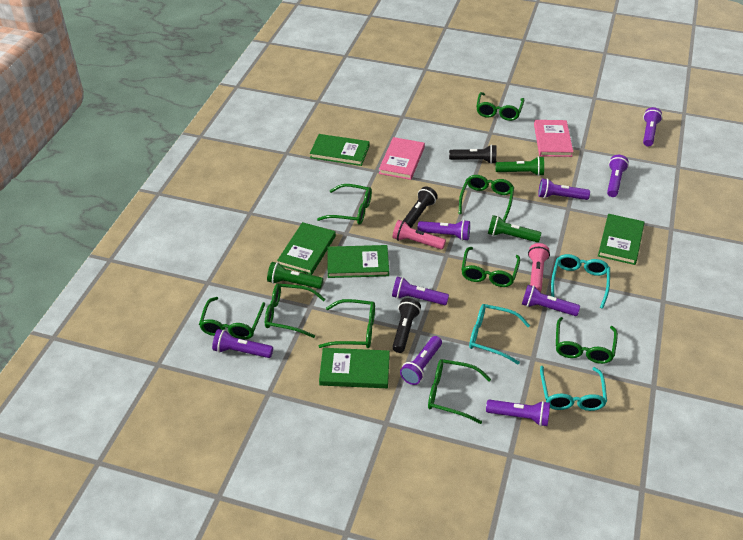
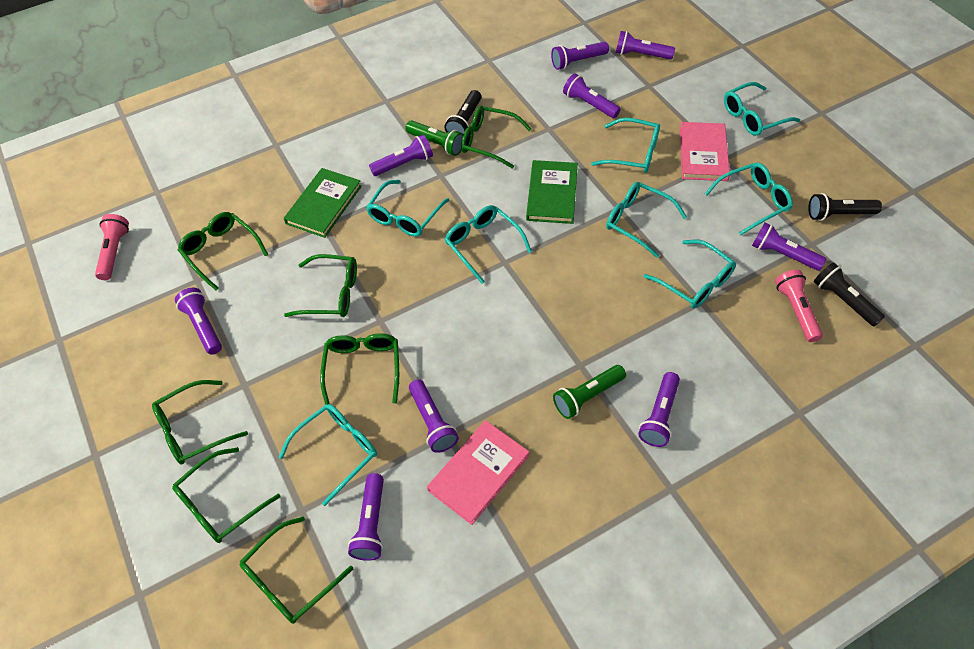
green book: [277,222,336,275] [310,134,370,166] [319,348,390,388] [327,245,389,278] [598,214,645,265] = 5 -> [284,168,362,238] [526,160,578,224] = 2
green flashlight: [267,262,323,289] [488,215,541,242] [496,156,544,176] = 3 -> [405,120,463,156] [553,365,626,419] = 2
green glasses: [199,297,265,339] [265,283,326,338] [317,184,372,224] [319,299,375,348] [428,359,491,424] [459,175,514,222] [461,247,520,287] [476,92,524,121] [556,317,618,364] = 9 -> [152,380,248,464] [172,447,281,543] [178,212,269,290] [240,517,353,624] [284,254,357,317] [320,333,399,405] [461,106,531,169] = 7
turquoise glasses: [469,304,530,365] [540,366,607,411] [551,254,610,309] = 3 -> [278,404,377,506] [366,180,449,237] [445,205,532,284] [591,118,660,173] [606,182,687,258] [643,240,736,308] [705,163,793,235] [724,82,800,136] = 8

